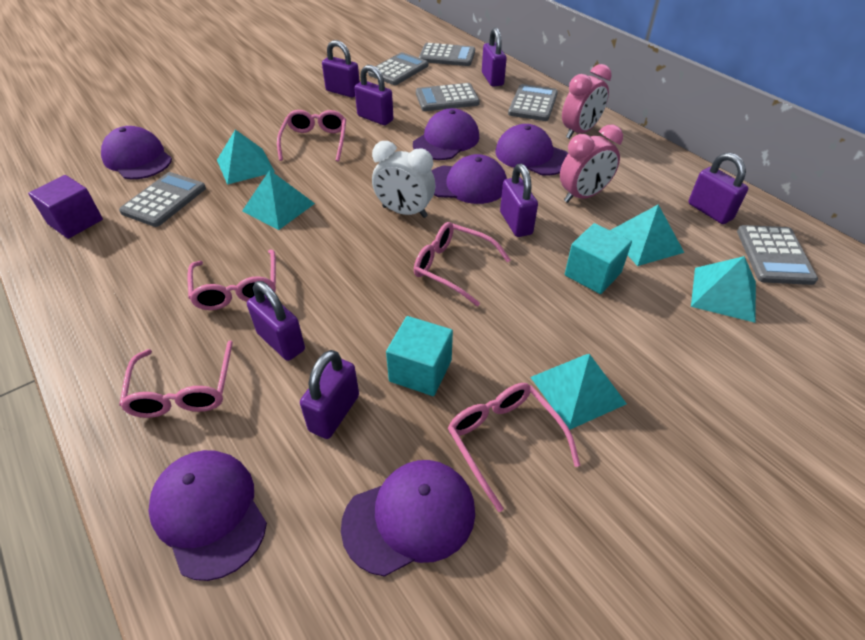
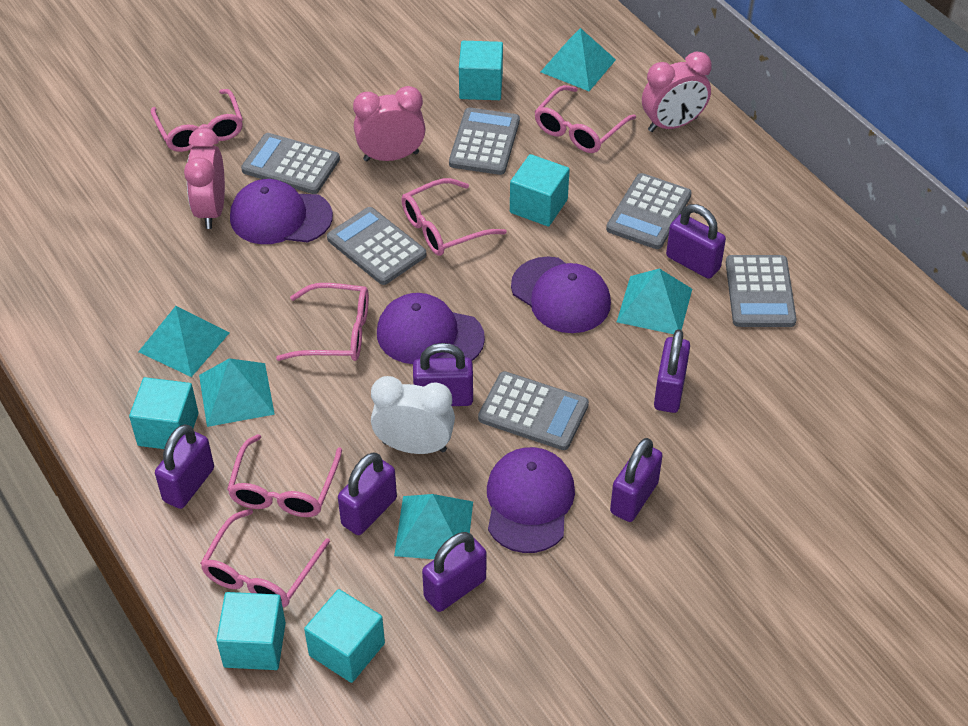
pink clock: [560,125,623,203] [562,64,612,139] = 2 -> [184,128,225,229] [353,86,426,161] [642,52,711,132] = 3
pink glasses: [119,340,233,418] [188,250,276,310] [277,110,346,162] [414,222,511,306] [448,383,580,512] = 5 -> [151,89,243,152] [200,508,330,607] [227,434,342,517] [276,283,369,361] [401,178,507,256] [534,85,636,153] = 6
purple cap: [101,126,172,179] [148,450,267,581] [341,460,475,577] [413,108,479,160] [431,154,507,204] [495,124,568,176] = 6 -> [230,179,333,244] [377,293,485,364] [487,447,575,553] [511,257,611,333] = 4
purple cube: [28,175,103,239] = 1 -> none = 0
turquoise cube: [386,316,453,396] [565,223,632,294] = 2 -> [129,377,198,449] [216,592,286,670] [304,589,385,683] [459,41,503,100] [510,154,570,227] = 5

